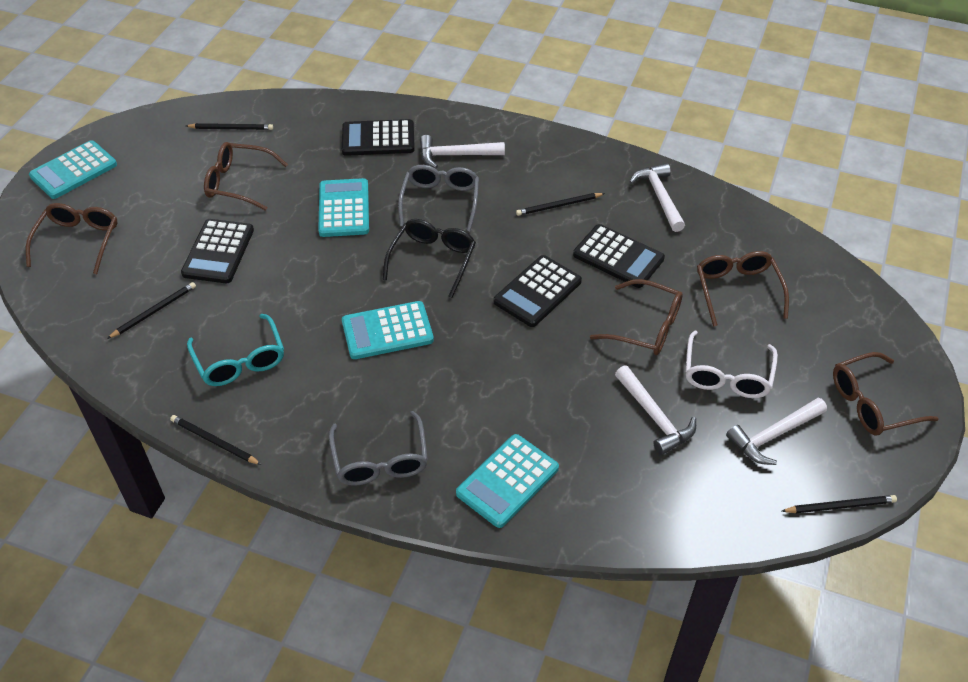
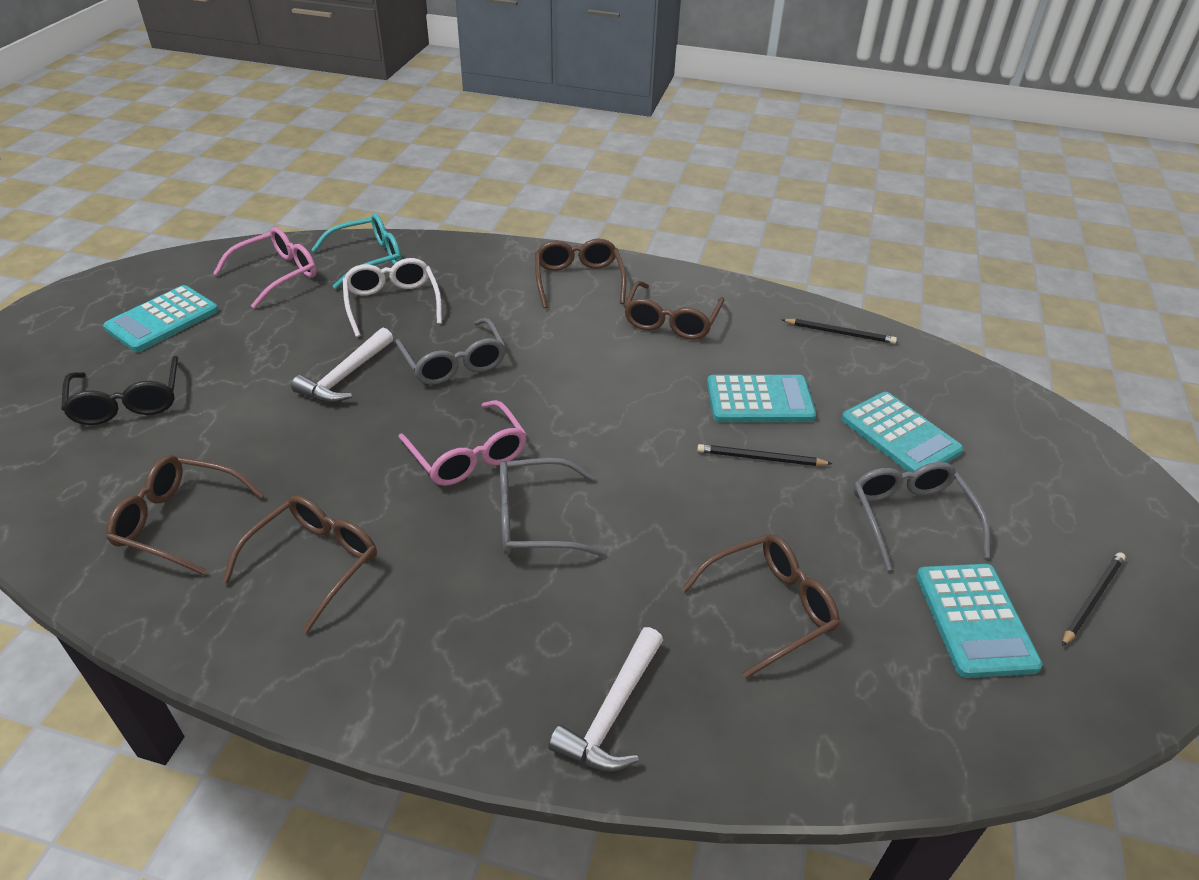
black calculator: [181,219,254,283] [342,119,415,156] [494,255,582,327] [573,224,665,288] = 4 -> none = 0
black pencil: [107,282,196,339] [170,415,261,465] [186,123,273,130] [516,193,605,216] [782,495,897,513] = 5 -> [697,444,832,466] [781,319,897,344] [1062,552,1126,646] = 3
grey glasses: [329,411,428,486] [398,165,479,232] = 2 -> [395,318,506,385] [500,458,605,556] [854,462,990,570] = 3
pink glasses: none = 0 -> [213,227,317,308] [399,400,527,486] = 2
white hammer: [420,135,505,168] [615,365,696,455] [629,163,685,232] [726,398,827,465] = 4 -> [291,328,393,403] [548,627,663,772] = 2

